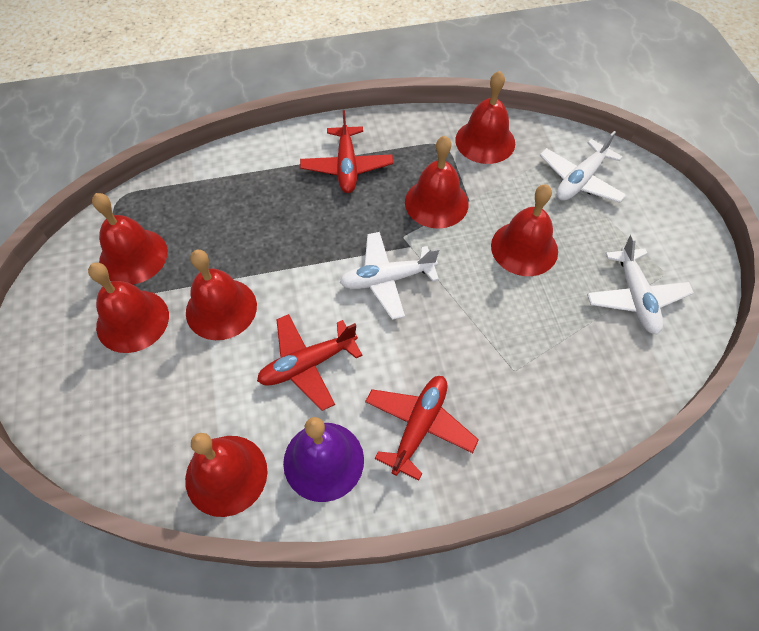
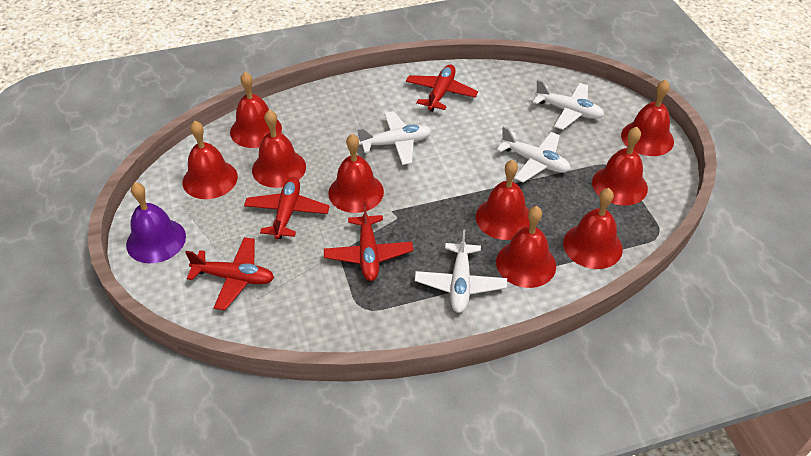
red bell: [88,263,169,353] [92,193,168,285] [185,433,267,517] [186,250,257,340] [405,136,469,229] [455,71,515,164] [491,184,558,276] = 7 -> [182,121,238,199] [230,72,282,148] [252,110,306,188] [328,134,384,213] [476,160,530,240] [496,206,556,288] [563,188,623,269] [592,127,648,205] [621,79,674,156] = 9
red plane: [257,314,362,411] [300,110,393,193] [365,376,479,481] = 3 -> [185,237,274,310] [244,177,330,239] [324,202,413,281] [406,65,478,112] = 4
white plane: [340,232,439,320] [540,131,626,203] [587,234,694,334] = 3 -> [357,111,432,165] [415,229,507,313] [496,126,571,182] [533,80,604,130] = 4

